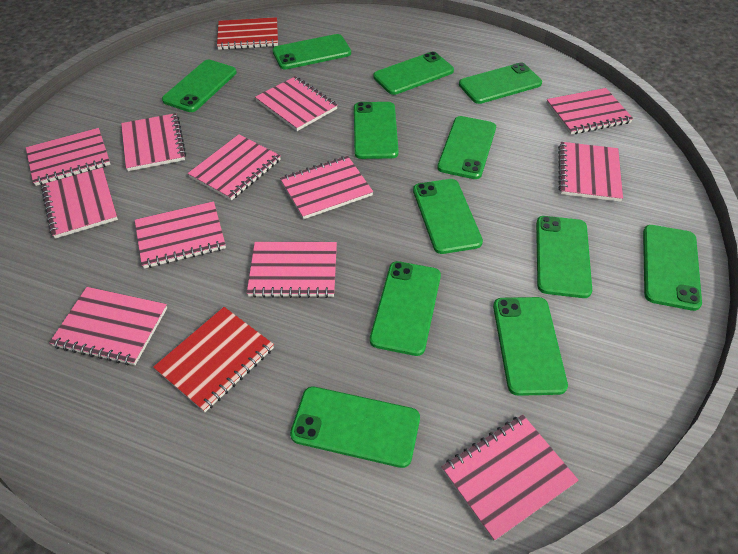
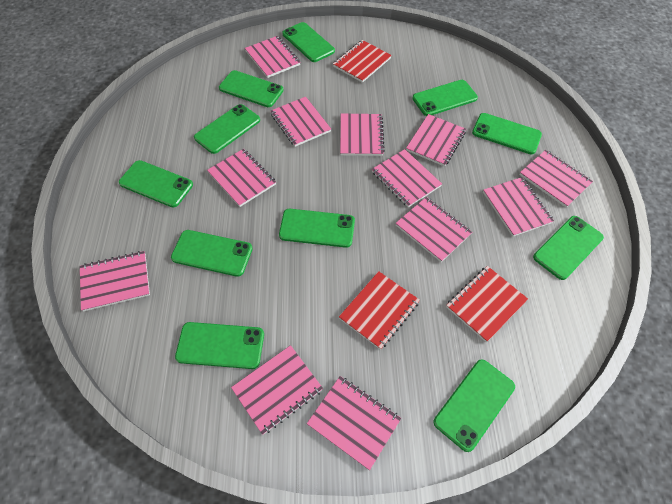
green phone: [162,60,237,112] [272,34,351,69] [290,387,420,468] [354,102,399,159] [370,261,441,356] [373,51,454,95] [413,179,483,254] [437,116,496,179] [459,63,542,104] [493,297,568,396] [536,216,592,298] [643,225,702,311] = 12 -> [119,160,193,207] [171,230,253,277] [175,322,264,369] [194,104,260,154] [219,70,284,107] [279,209,355,248] [282,22,335,62] [412,80,478,116] [434,359,515,452] [472,113,542,154] [533,216,604,280] = 11
red notebook: [153,307,274,412] [217,17,278,50] = 2 -> [333,40,392,83] [339,271,420,350] [446,266,528,342] = 3

